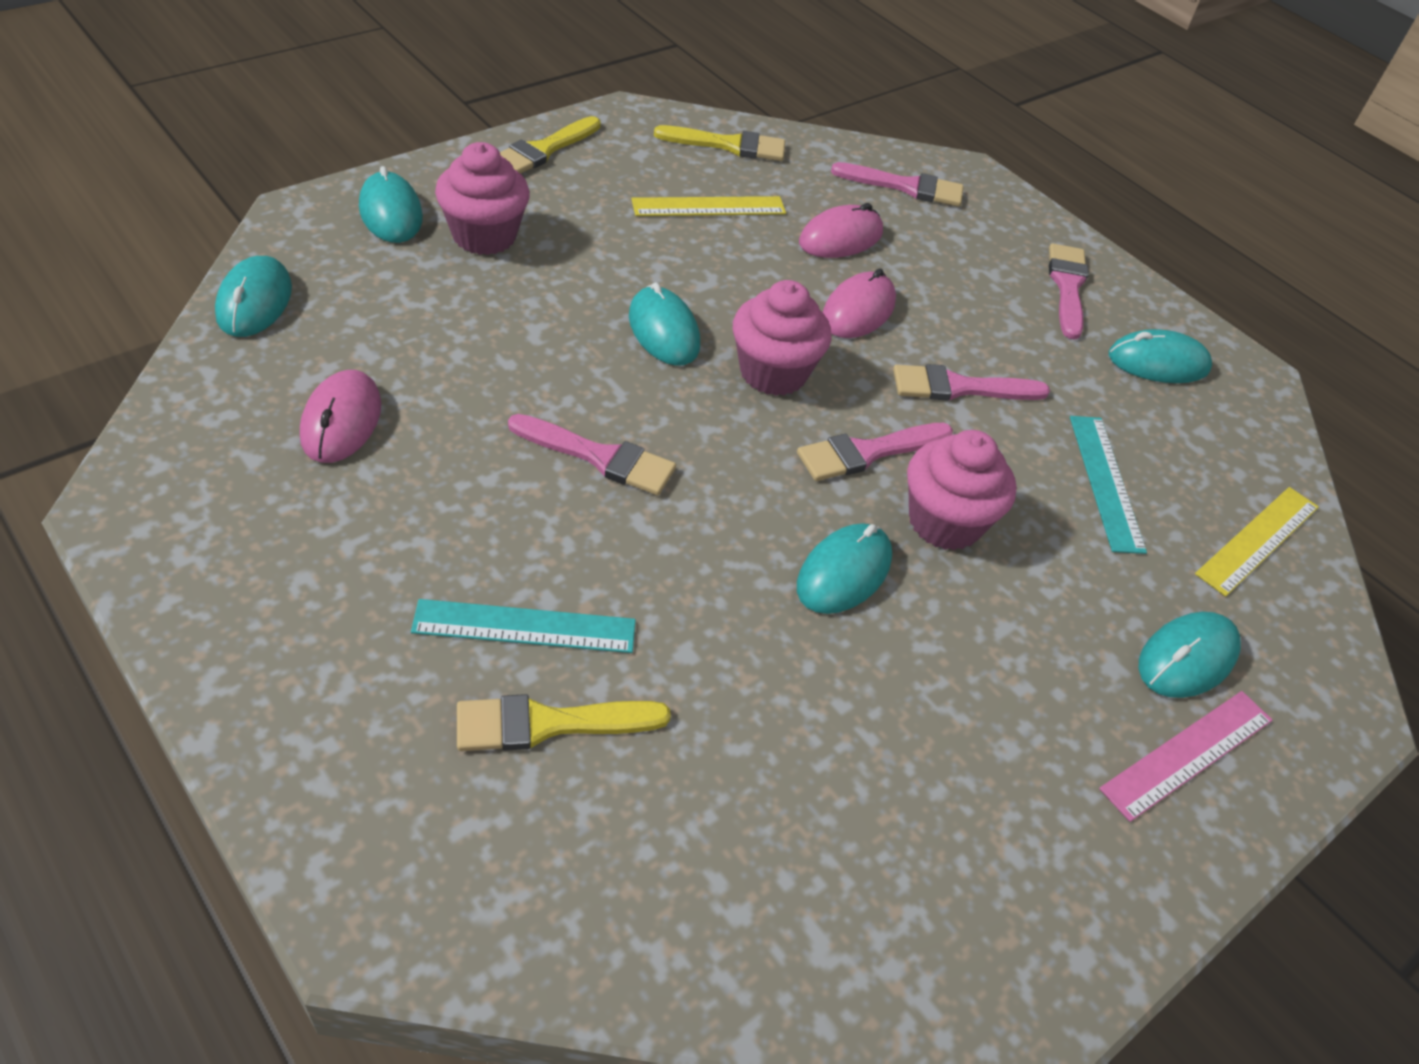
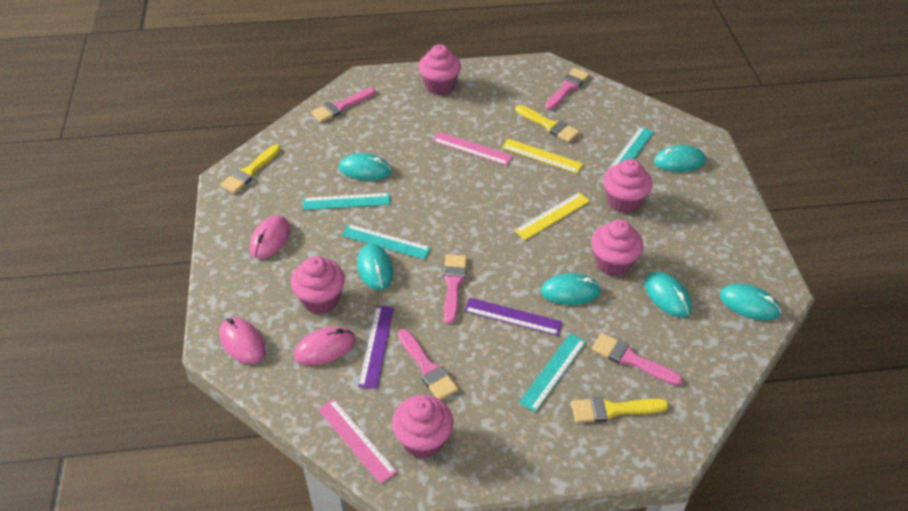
pink cupcake: [435,142,530,255] [733,280,832,396] [907,430,1016,550] = 3 -> [291,256,345,314] [392,395,453,458] [419,44,461,95] [591,220,643,276] [603,159,652,213] = 5
pink ruler: [1099,691,1272,822] = 1 -> [318,399,397,484] [433,132,513,166] = 2
purple ruler: none = 0 -> [358,306,394,389] [464,298,562,336] = 2
turquoise ruler: [411,599,636,653] [1070,416,1147,554] = 2 -> [303,193,390,210] [341,224,431,260] [519,333,586,413] [606,126,654,172] = 4

